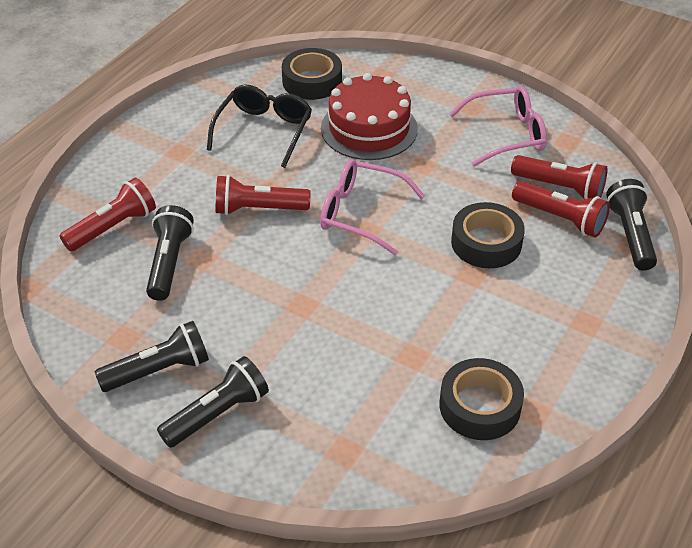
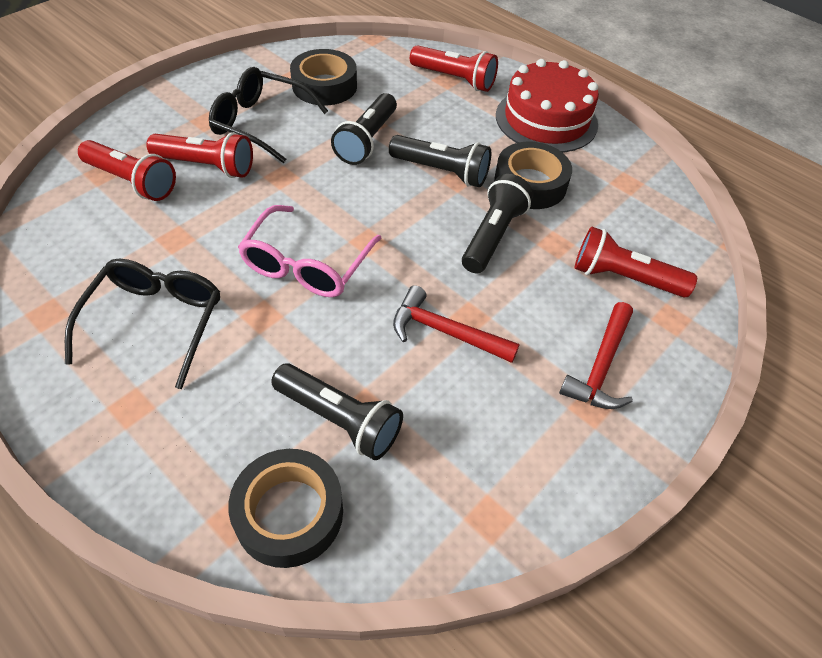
black glasses: [207,84,312,168] = 1 -> [65,259,220,389] [209,67,328,163] = 2
pink glasses: [320,159,425,255] [449,86,547,167] = 2 -> [238,205,382,297] = 1
red hammer: none = 0 -> [393,285,520,363] [559,302,633,409] = 2

